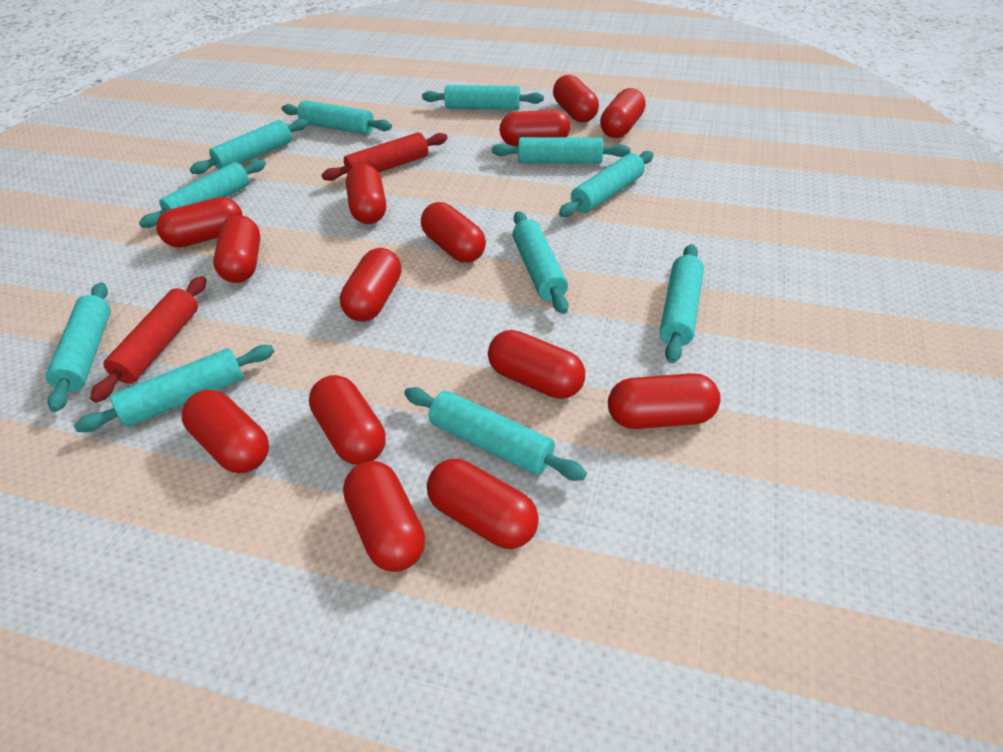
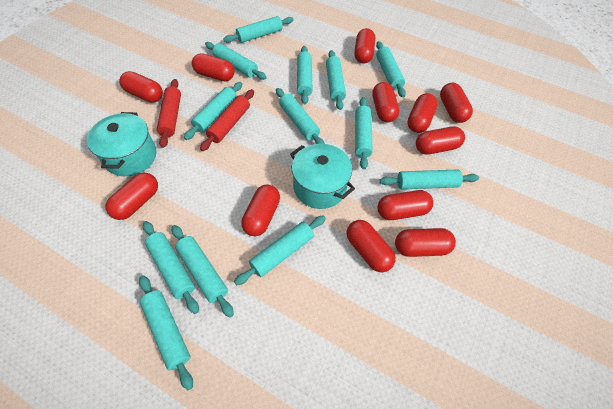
red capsule: [156,197,243,248] [182,390,269,473] [213,215,260,283] [309,375,386,465] [340,248,401,322] [343,461,425,572] [346,164,386,224] [421,202,486,262] [427,459,539,549] [488,330,585,399] [500,109,570,146] [553,75,599,122] [600,88,646,138] [608,373,721,429] = 14 -> [106,173,158,220] [120,71,163,103] [192,53,234,81] [241,185,280,236] [346,220,396,273] [354,28,375,63] [372,82,399,123] [377,190,433,220] [395,228,456,257] [407,93,437,133] [416,127,465,155] [440,83,473,123] = 12
turquoise pot: none = 0 -> [87,112,156,176] [290,144,355,209] = 2
turquoise rolling pin: [46,282,111,412] [74,345,275,432] [139,159,266,228] [190,119,308,174] [282,100,392,135] [404,387,587,481] [422,85,544,110] [492,137,630,164] [513,211,569,314] [559,151,654,217] [660,244,704,363] = 11 -> [139,275,193,390] [143,221,199,314] [172,225,234,317] [184,82,242,140] [205,42,267,80] [223,16,293,43] [234,215,326,285] [276,88,325,144] [297,46,312,105] [326,50,346,110] [355,97,373,169] [376,41,406,98] [380,170,479,189] = 13

